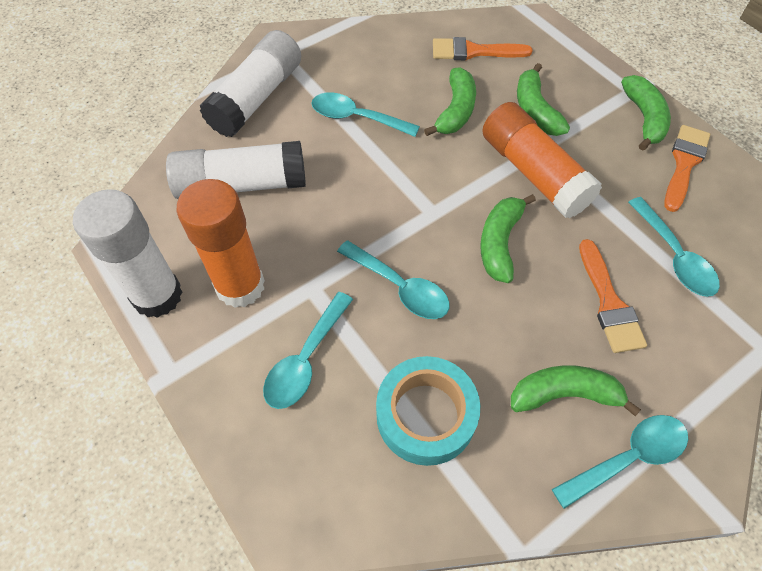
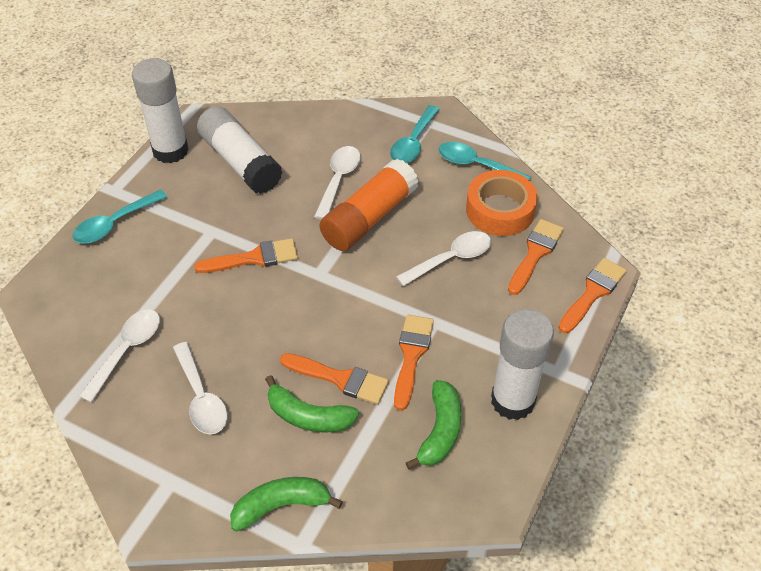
green banana: [424,67,476,136] [480,194,536,283] [511,365,641,416] [517,63,570,136] [621,75,671,151] = 5 -> [230,477,343,532] [265,375,359,433] [406,380,462,470] = 3
orange brush: [433,37,532,60] [579,239,647,353] [664,125,710,212] = 3 -> [194,238,298,273] [280,353,389,405] [394,315,434,411] [508,219,564,295] [558,258,627,333] = 5
orange glue stick: [177,179,265,308] [482,102,602,218] = 2 -> [319,159,419,251] = 1
orange tape: none = 0 -> [466,170,538,236] = 1
turquoise spoon: [263,292,353,409] [311,92,420,137] [337,240,449,319] [552,415,688,509] [628,197,720,297] = 5 -> [73,190,167,244] [390,105,440,163] [438,142,532,181] = 3
turquoise tape: [376,356,480,466] = 1 -> none = 0
white spoon: none = 0 -> [79,309,160,403] [173,342,227,434] [314,146,361,220] [396,231,491,286] = 4

